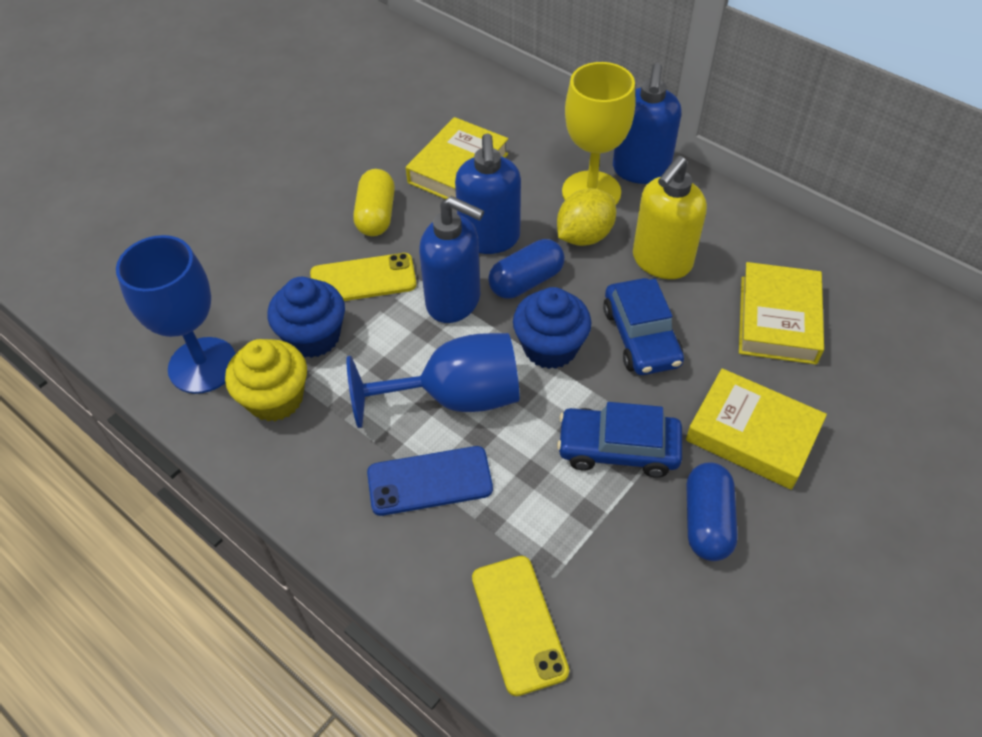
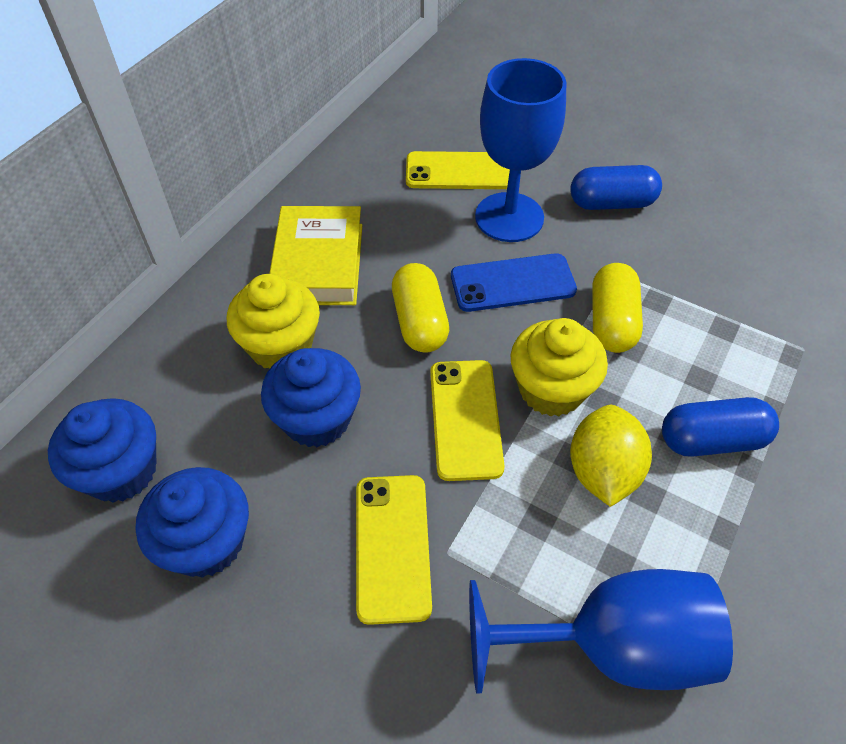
blue car: [557,402,682,478] [603,278,684,375] = 2 -> none = 0
blue cupcake: [267,277,345,358] [513,287,591,369] = 2 -> [48,398,156,503] [136,467,249,578] [261,348,361,447] = 3
blue soap dispenser: [419,196,484,323] [455,133,521,254] [613,63,682,184] = 3 -> none = 0
yellow book: [406,117,508,199] [686,368,827,490] [739,262,824,365] = 3 -> [269,206,362,305] = 1
yellow capsule: [353,169,395,236] = 1 -> [392,263,449,353] [592,263,643,353] = 2
yellow cupcake: [225,339,307,421] = 1 -> [227,274,320,369] [511,318,608,417] = 2
yellow goblet: [562,62,635,204] = 1 -> none = 0
yellow phone: [310,253,416,301] [472,556,569,696] = 2 -> [356,475,432,625] [406,151,510,189] [430,360,505,481] = 3
yellow soap dispenser: [633,156,707,279] = 1 -> none = 0

